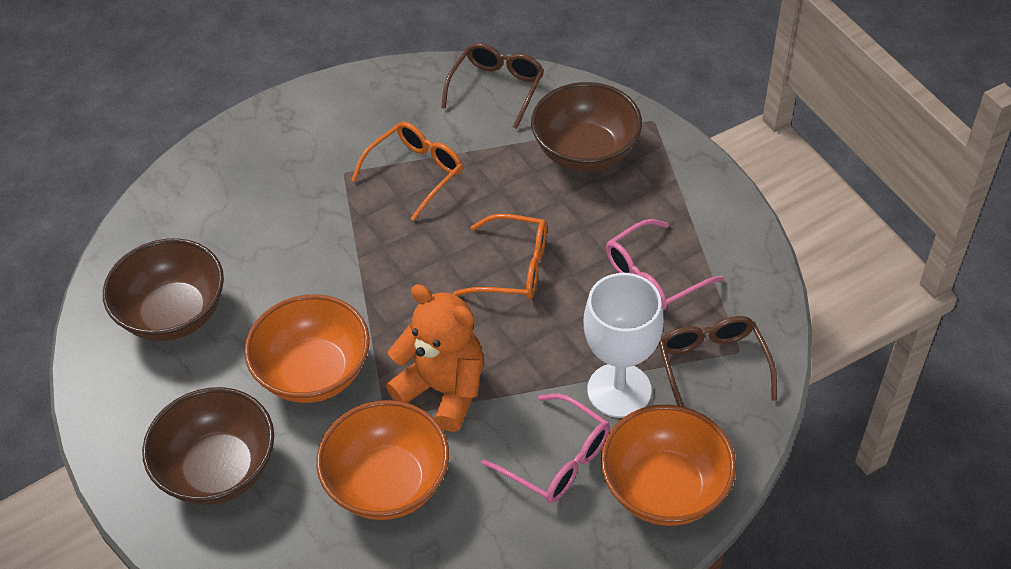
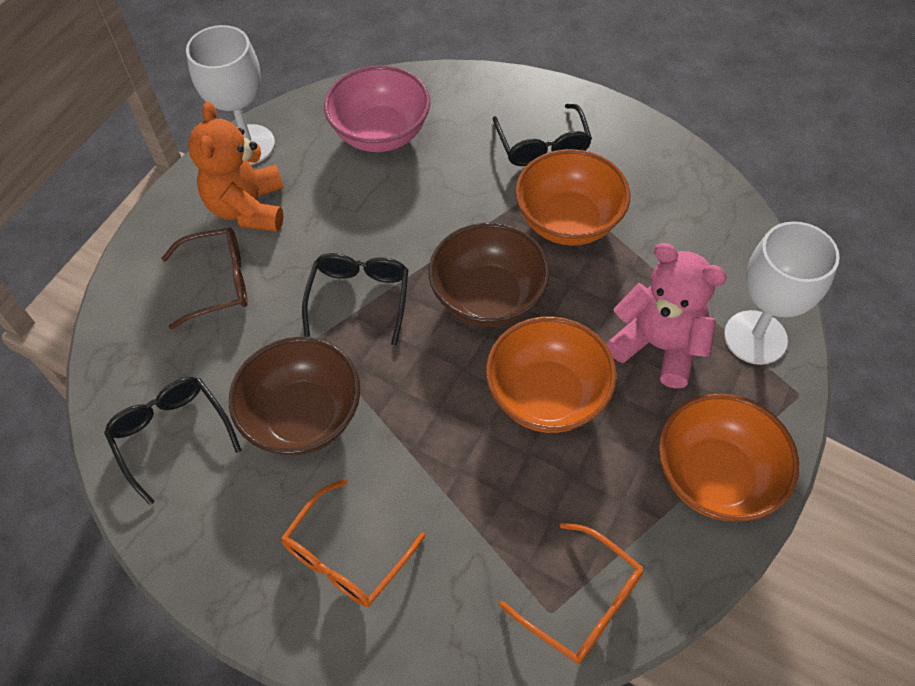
black glasses: none = 0 -> [104,377,241,505] [302,253,408,345] [493,104,592,166] = 3
brown bowl: [103,238,224,341] [142,387,274,505] [531,82,642,172] = 3 -> [229,337,360,456] [429,223,550,327] = 2
brown glasses: [441,43,544,129] [659,316,777,407] = 2 -> [161,228,248,329] = 1
pink bowl: none = 0 -> [324,65,430,152] = 1
pink glasses: [481,393,610,503] [606,219,724,310] = 2 -> none = 0
pink teddy bear: none = 0 -> [606,243,727,389] = 1
white goblet: [584,273,664,418] = 1 -> [186,25,275,165] [724,221,840,365] = 2

